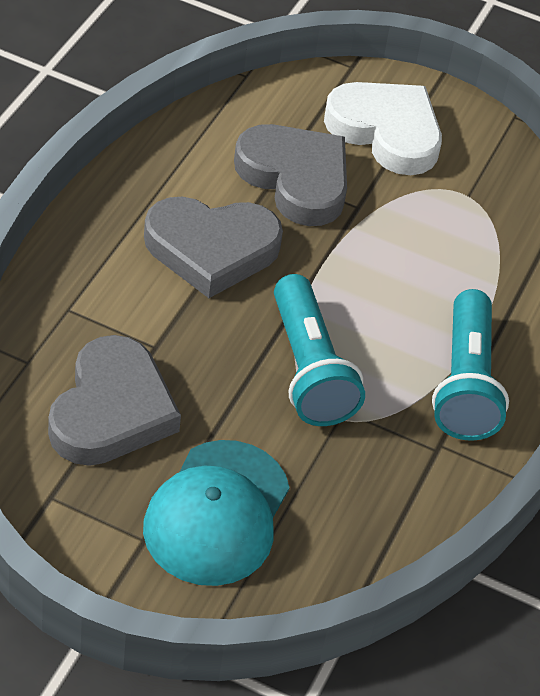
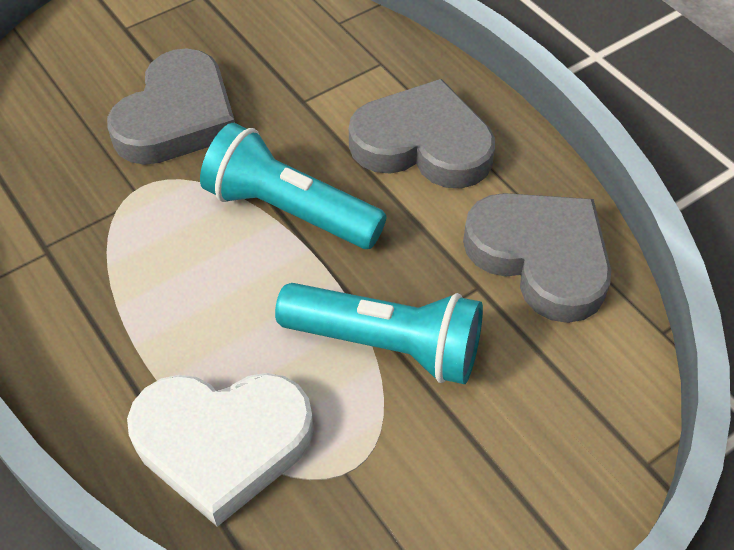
turquoise cap: [143,440,290,586] = 1 -> none = 0

